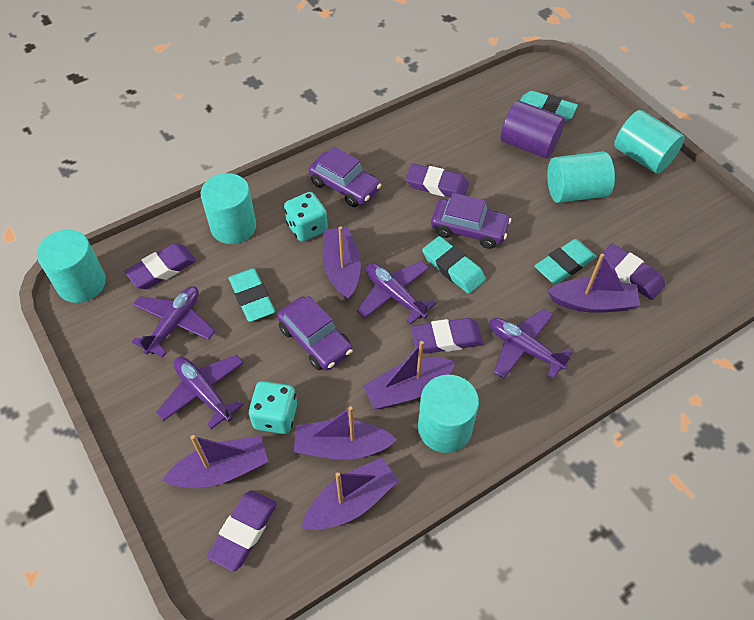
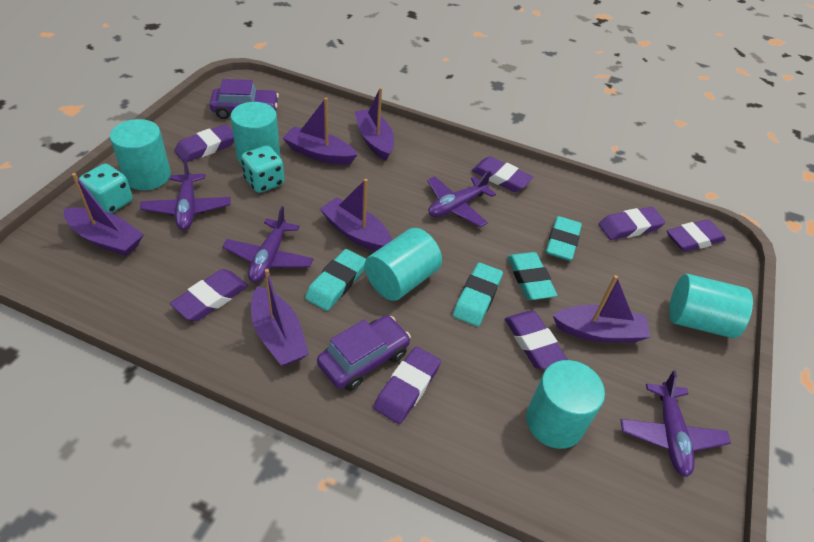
purple car: [277,296,352,370] [309,147,381,207] [431,193,511,249] = 3 -> [210,79,279,119] [317,315,411,391] = 2
purple cylinder: [500,100,565,159] = 1 -> none = 0
purple eraser: [124,243,196,289] [207,490,277,572] [406,164,469,197] [411,318,483,354] [599,243,665,300] = 5 -> [170,269,248,321] [174,124,234,162] [374,346,441,424] [471,156,533,192] [505,311,568,369] [599,207,665,240] [667,219,726,252] = 7

